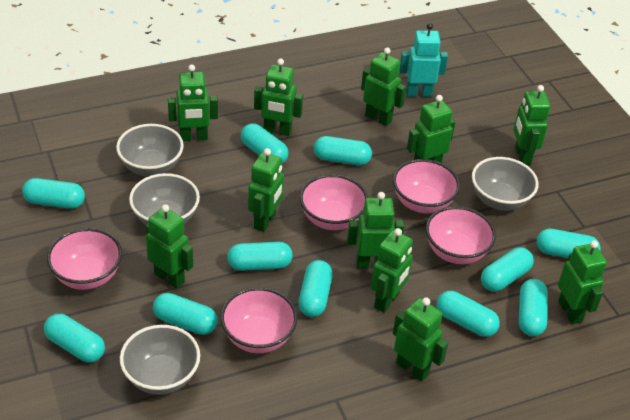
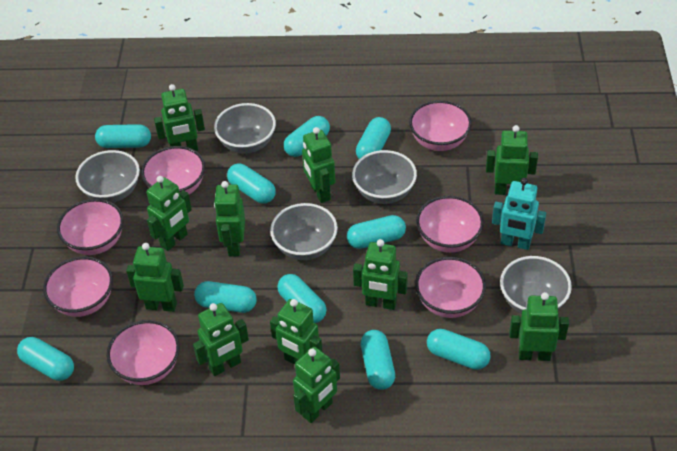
grey bowl: [116,124,184,176] [120,325,200,395] [129,173,200,225] [472,157,538,211] = 4 -> [75,150,140,203] [214,103,276,154] [270,203,338,260] [352,150,417,204] [500,256,572,314] = 5
pink bowl: [47,228,122,290] [220,287,297,353] [300,174,368,230] [393,159,460,213] [426,206,496,264] = 5 -> [43,257,113,317] [57,199,124,255] [107,320,180,385] [141,146,205,194] [409,100,472,151] [415,257,486,318] [416,196,484,253] = 7
turquoise capsule: [22,178,85,209] [44,314,105,363] [153,293,218,335] [227,242,293,271] [241,123,288,164] [298,260,332,317] [314,136,372,165] [436,291,500,337] [481,247,534,292] [519,279,548,336] [537,229,601,258] = 11 -> [17,337,74,381] [95,124,151,148] [194,281,257,313] [227,164,276,204] [277,274,326,323] [284,116,330,157] [347,215,406,249] [356,117,391,159] [361,330,395,390] [427,329,491,370] = 10

